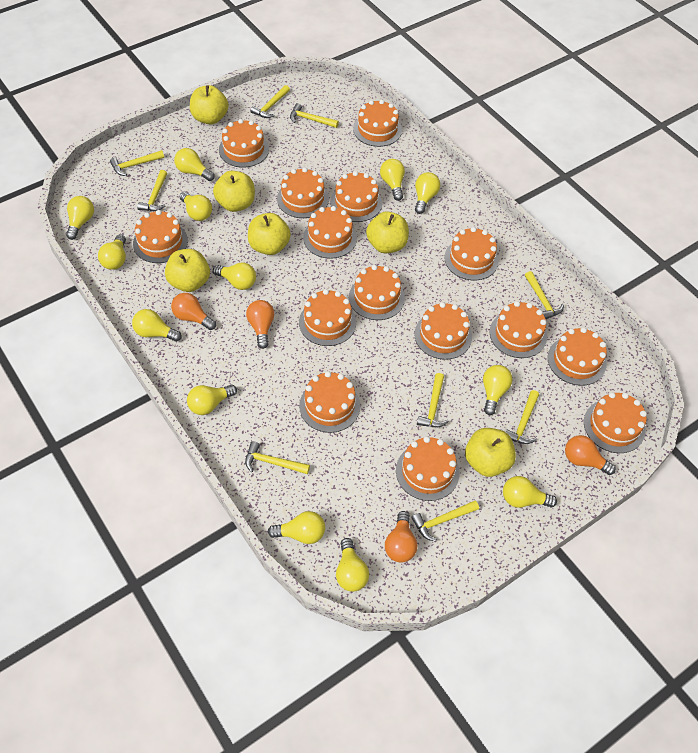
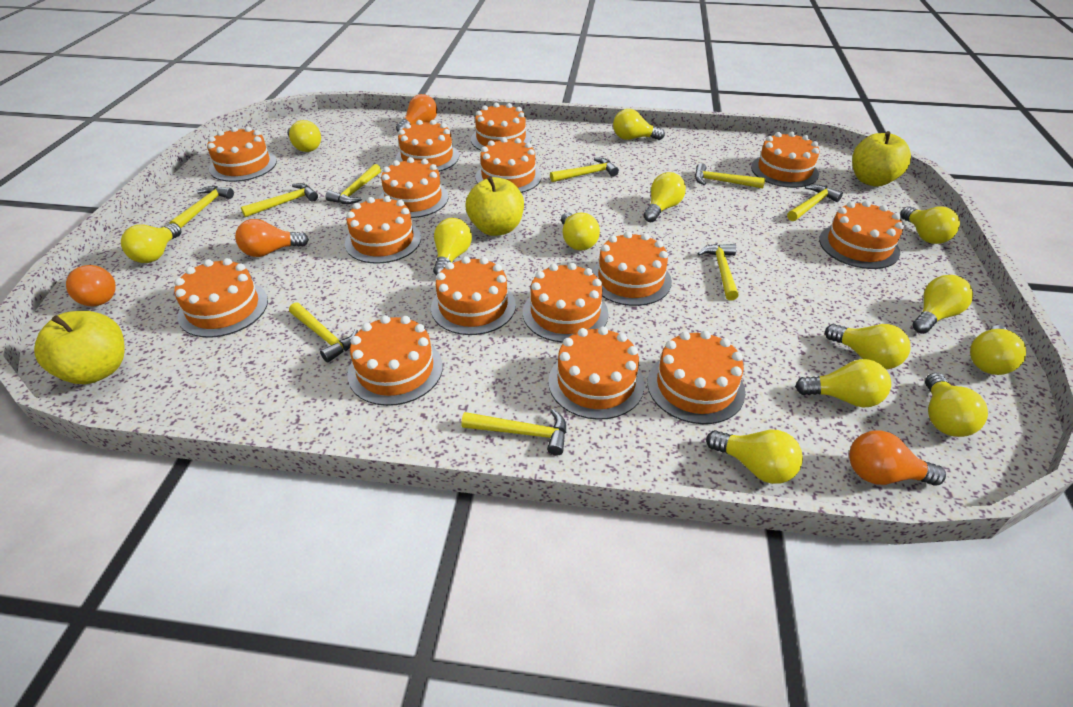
yellow apple: [165,249,210,292] [190,85,228,125] [213,171,255,212] [248,213,291,255] [366,212,409,253] [465,428,516,477] = 6 -> [34,311,125,384] [466,176,524,236] [852,131,911,187] = 3

